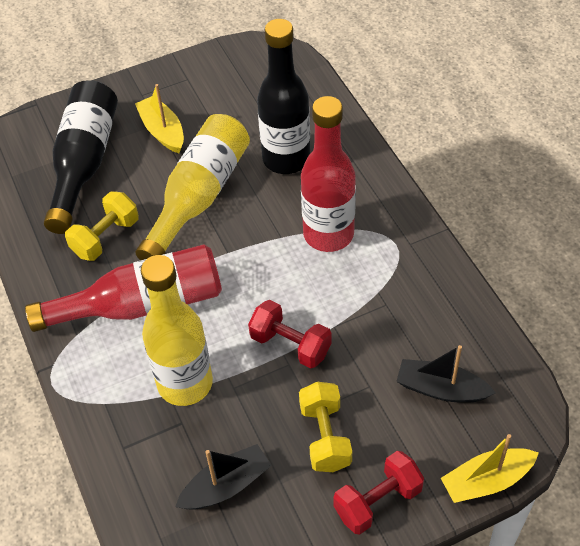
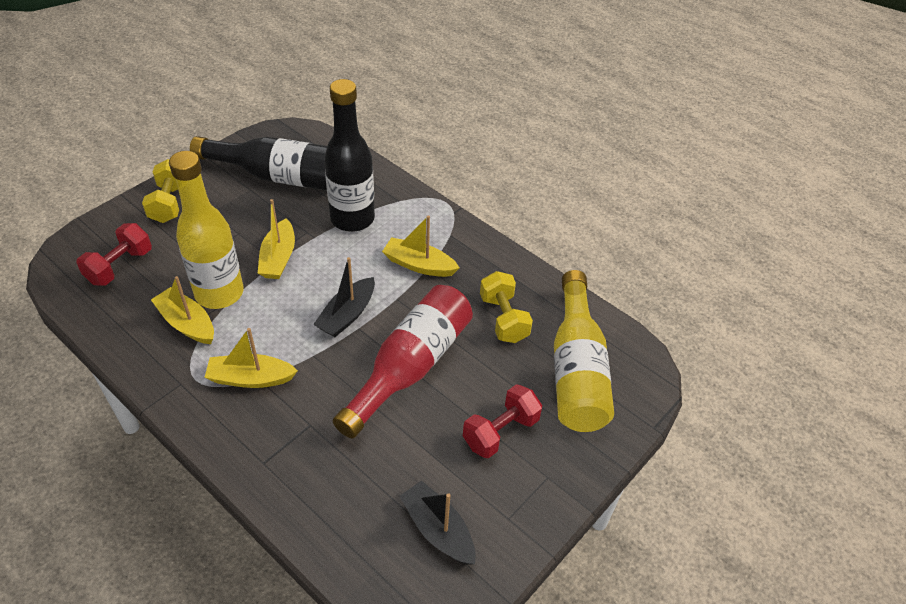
red bottle: [25,244,222,332] [301,96,356,252] = 2 -> [333,285,473,438] = 1
yellow boat: [135,84,184,153] [441,434,539,503] = 2 -> [151,276,214,344] [204,328,298,388] [258,199,295,279] [382,215,459,277] = 4

